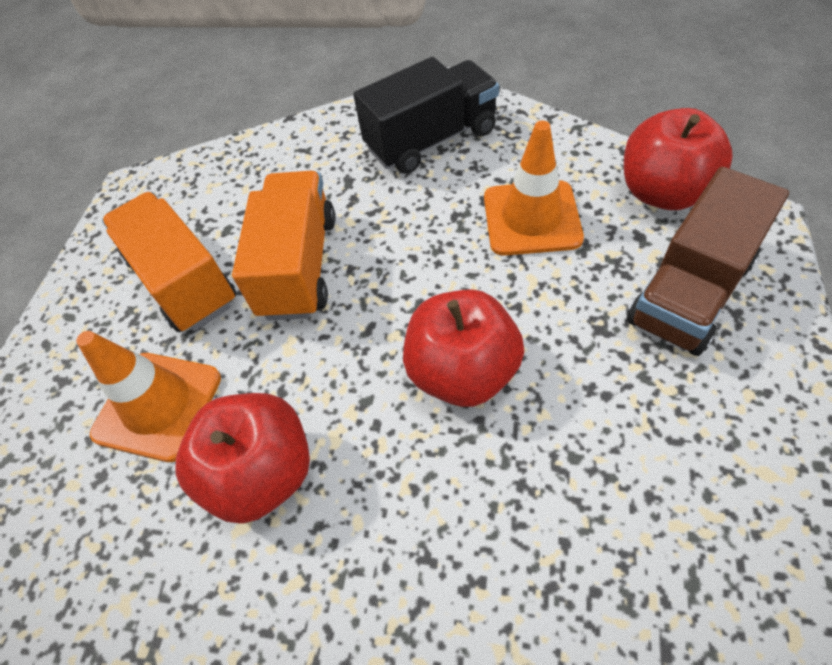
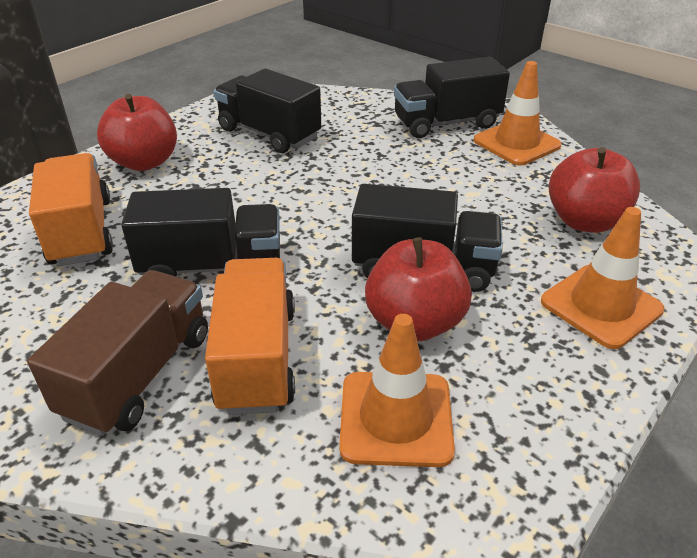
black truck: [353,57,499,174] = 1 -> [121,188,280,277] [214,69,321,153] [352,184,503,292] [394,57,510,138] = 4
orange traffic cone: [76,331,221,462] [484,121,584,256] = 2 -> [339,314,455,467] [474,61,562,166] [541,207,665,349] = 3

